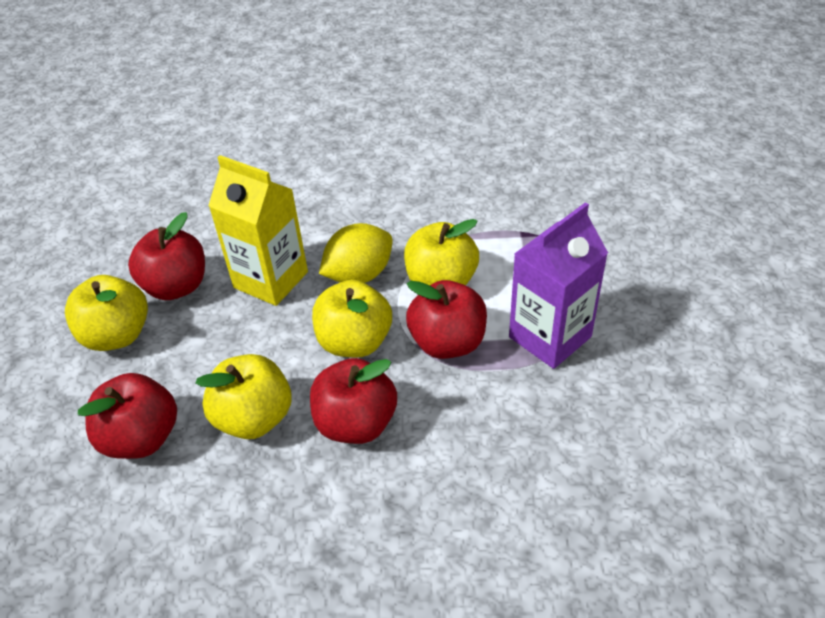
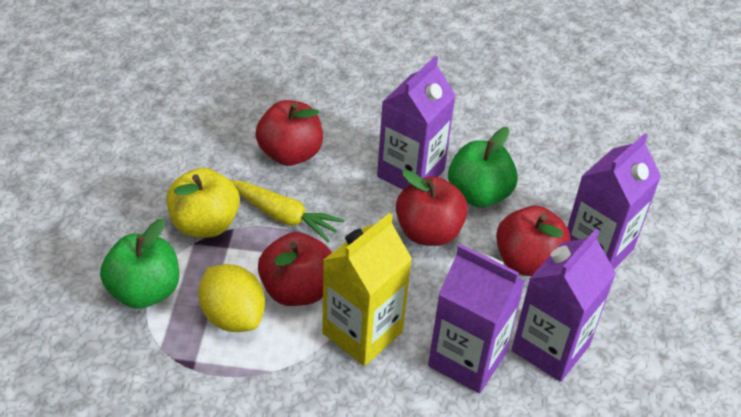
green apple: none = 0 -> [100,219,179,309] [448,127,518,208] = 2
purple carton: [509,202,608,369] = 1 -> [377,56,456,190] [428,244,525,393] [511,229,616,382] [567,133,661,269] = 4
yellow apple: [65,275,148,351] [195,354,292,439] [312,280,392,358] [404,219,479,285] = 4 -> [166,168,240,238] = 1
yellow carrot: none = 0 -> [230,180,345,242] = 1

